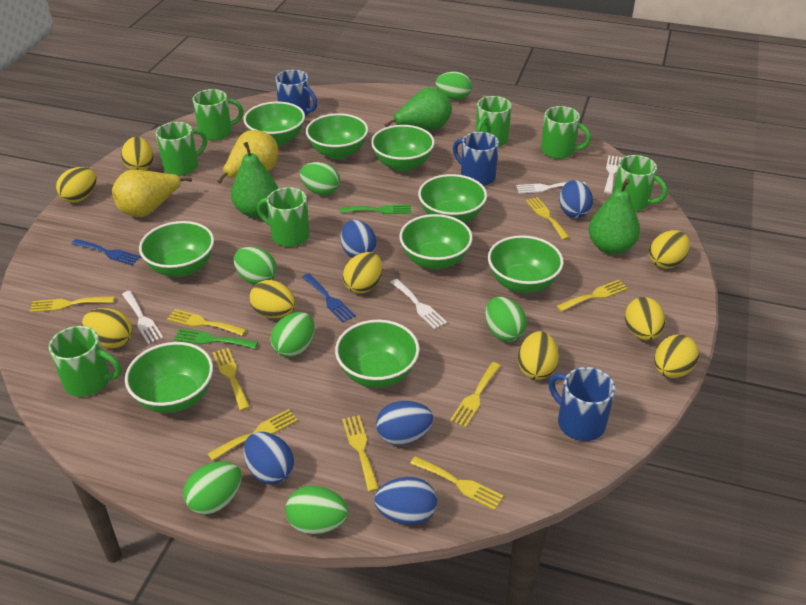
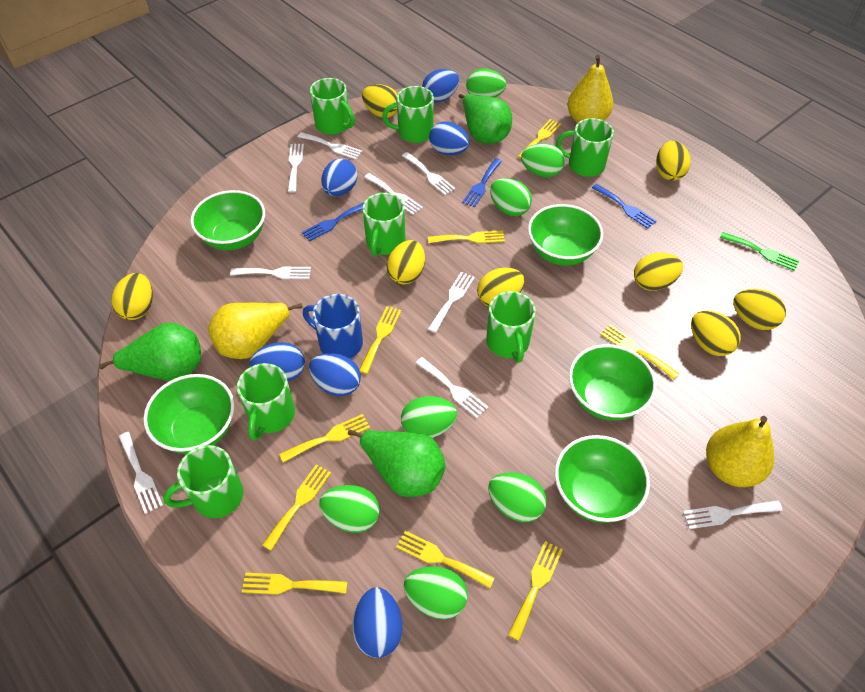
blue egg: [244,432,294,485] [341,220,377,258] [374,477,437,525] [376,401,434,445] [559,180,593,218] = 5 -> [250,342,305,381] [309,353,361,396] [321,158,357,196] [352,587,403,658] [422,69,459,103] [429,121,470,155] = 6
blue fork: [71,239,141,265] [302,273,356,322] = 2 -> [302,202,364,242] [462,158,502,207] [592,184,657,229] = 3
blue mug: [275,70,317,116] [453,132,499,186] [549,367,615,441] = 3 -> [303,294,363,358] = 1
green bowl: [125,342,213,413] [139,221,214,277] [244,102,305,146] [306,113,368,159] [335,320,420,388] [371,125,435,172] [399,214,473,270] [418,174,487,223] [488,235,563,293] = 9 -> [143,374,234,454] [191,190,265,250] [528,204,603,266] [555,435,650,523] [569,344,656,421] = 5
green fork: [174,329,258,349] [340,204,411,214] = 2 -> [720,232,799,271] = 1
white fork: [122,291,163,344] [390,279,447,329] [516,182,586,194] [604,155,621,194] = 4 -> [119,432,163,514] [230,267,311,279] [288,144,304,193] [298,132,362,160] [364,173,423,215] [402,152,456,195] [416,357,488,418] [428,272,475,333] [683,500,783,529] = 9
yellow egg: [56,167,97,203] [82,308,133,349] [121,137,153,171] [250,280,296,318] [343,252,382,294] [518,331,559,380] [625,297,665,341] [649,230,690,269] [654,335,699,378] = 9 -> [111,273,153,320] [362,84,398,118] [387,240,425,284] [477,268,524,306] [634,253,683,291] [656,141,691,181] [691,311,741,356] [733,289,786,330] = 8
yellow pear: [112,170,192,217] [217,130,278,184] = 2 -> [208,303,302,359] [567,55,613,123] [706,416,774,487] = 3

